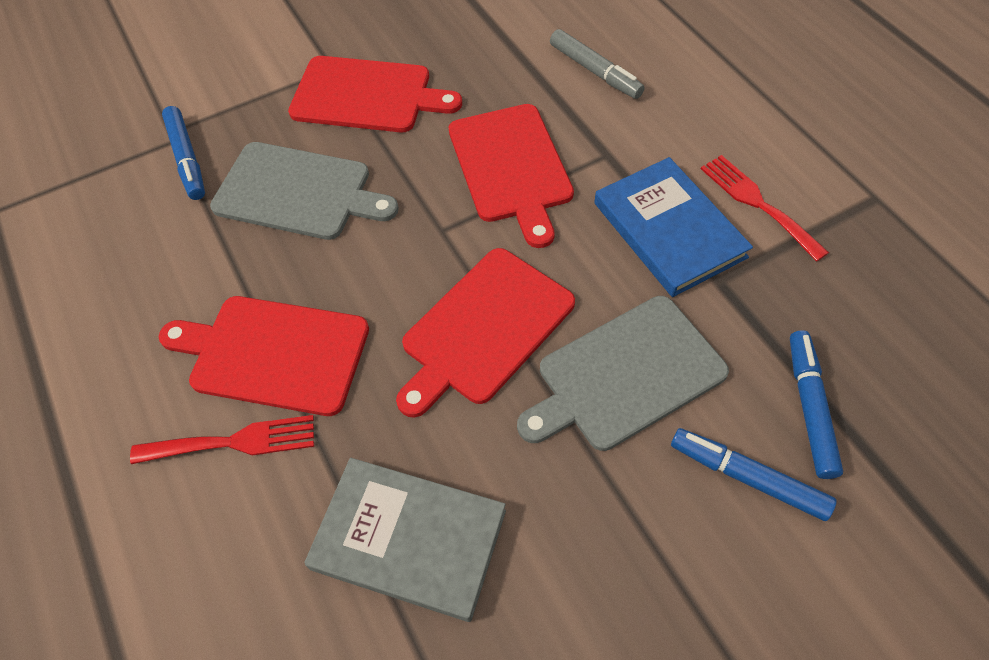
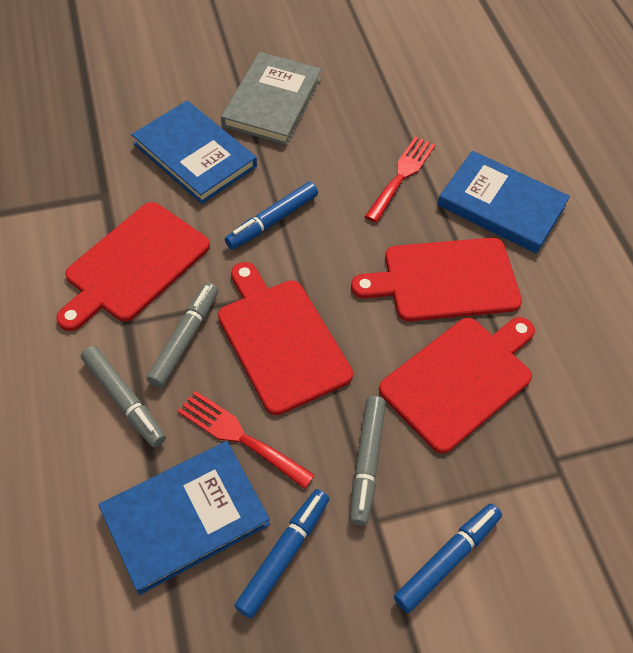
blue book: [594,157,753,297] = 1 -> [99,441,270,595] [131,101,257,204] [437,151,570,254] = 3
grey cutting board: [210,142,399,240] [517,296,729,451] = 2 -> none = 0
grey marker: [550,29,645,99] = 1 -> [81,346,166,447] [147,283,218,388] [350,396,386,526] = 3

